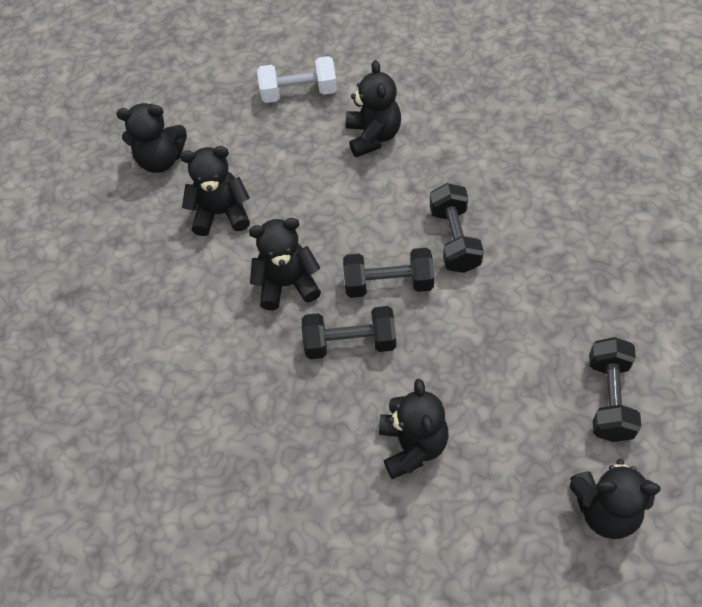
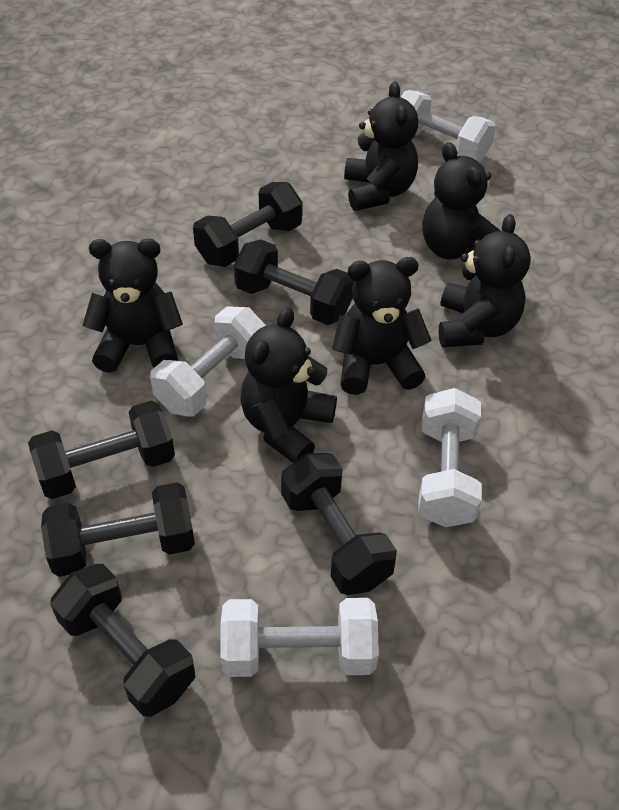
black dumbbell: [302,306,396,359] [343,248,434,298] [430,183,484,273] [589,337,641,442] = 4 -> [28,401,175,499] [41,483,195,577] [50,564,195,717] [193,182,303,267] [234,240,354,325] [281,453,397,595] = 6
white dumbbell: [257,56,337,103] = 1 -> [150,306,266,416] [220,598,379,677] [401,90,496,162] [418,388,482,527] = 4

